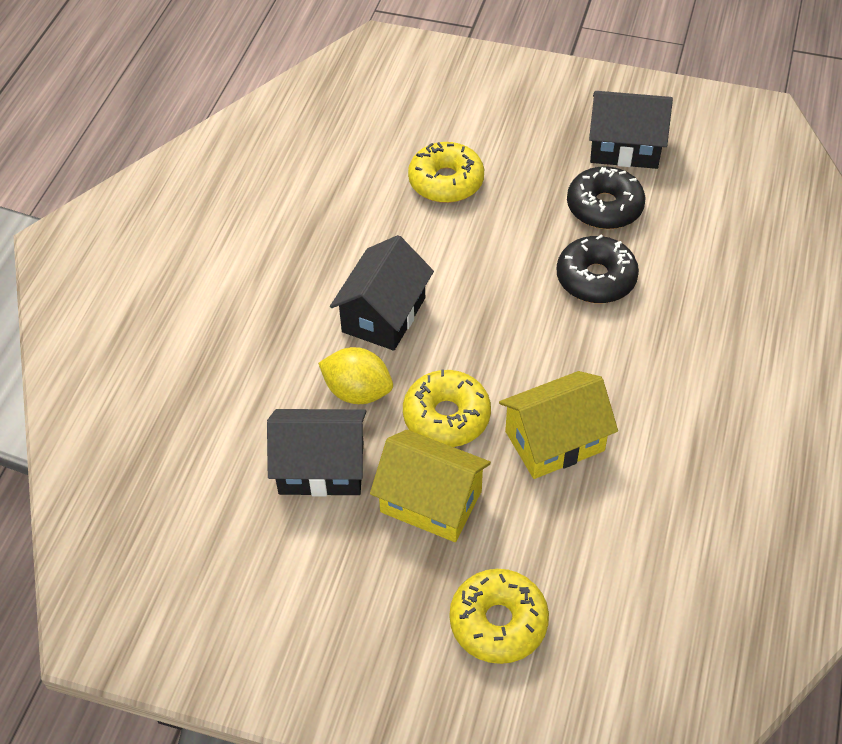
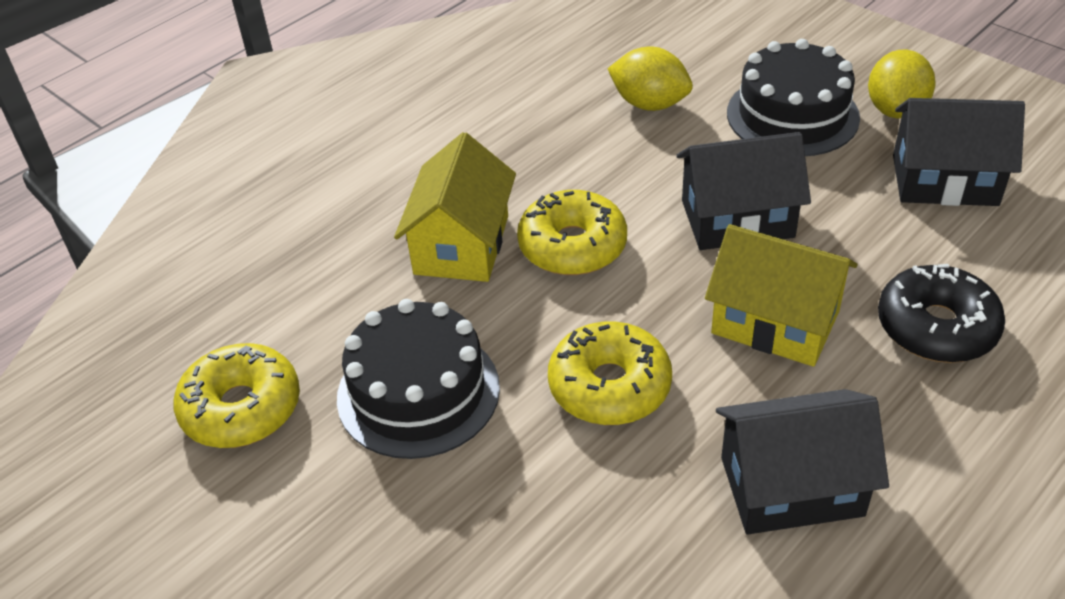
black cake: none = 0 -> [337,299,500,459] [727,39,860,156] = 2
black donut: [556,235,639,303] [567,166,646,229] = 2 -> [878,264,1005,363] = 1
yellow lemon: [318,347,393,404] = 1 -> [608,47,693,111] [868,50,936,118] = 2

